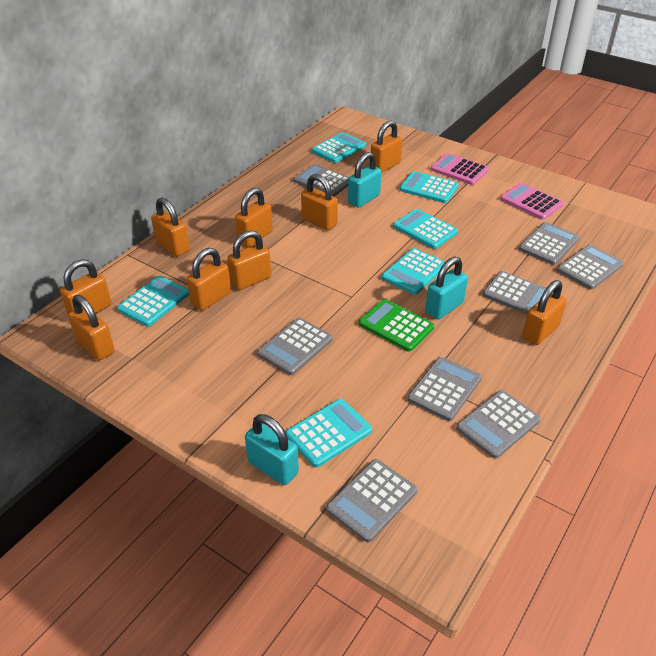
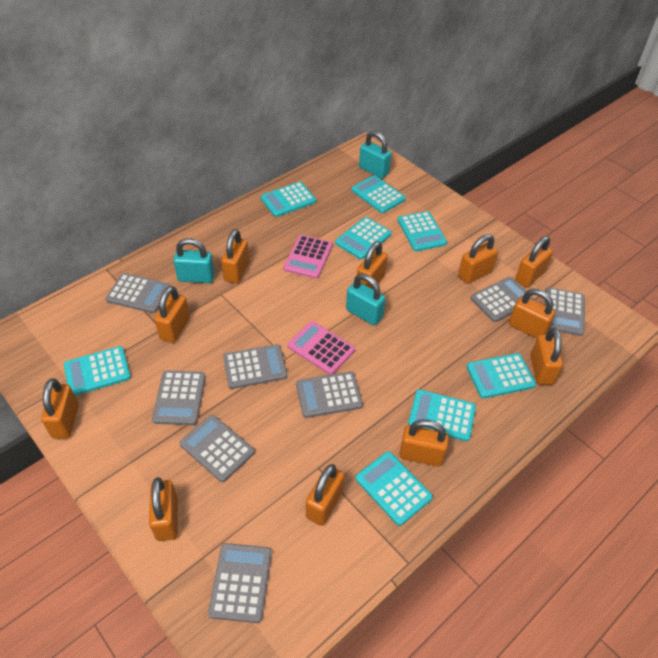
green calculator: [359,299,434,352] = 1 -> none = 0
orange padlock: [60,259,111,314] [68,295,115,360] [151,198,190,256] [187,248,231,311] [227,230,271,290] [235,188,273,247] [301,174,338,230] [371,121,402,173] [522,280,567,345] = 9 -> [41,379,79,439] [149,477,178,541] [154,286,190,343] [221,229,249,284] [306,464,344,526] [357,241,388,289] [399,419,449,467] [458,234,498,284] [509,289,556,339] [515,236,553,287] [531,328,563,385] = 11
turquoise calculator: [117,276,189,326] [286,399,372,467] [312,132,366,163] [382,248,445,295] [393,209,458,249] [400,171,459,203] = 6 -> [64,346,131,396] [261,182,316,217] [335,217,392,260] [352,175,406,213] [356,451,433,526] [398,211,447,252] [408,389,476,442] [466,353,536,399] = 8

